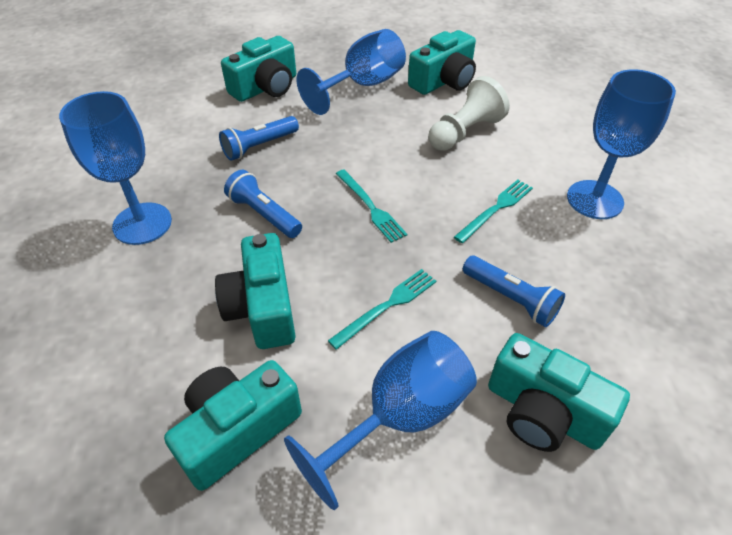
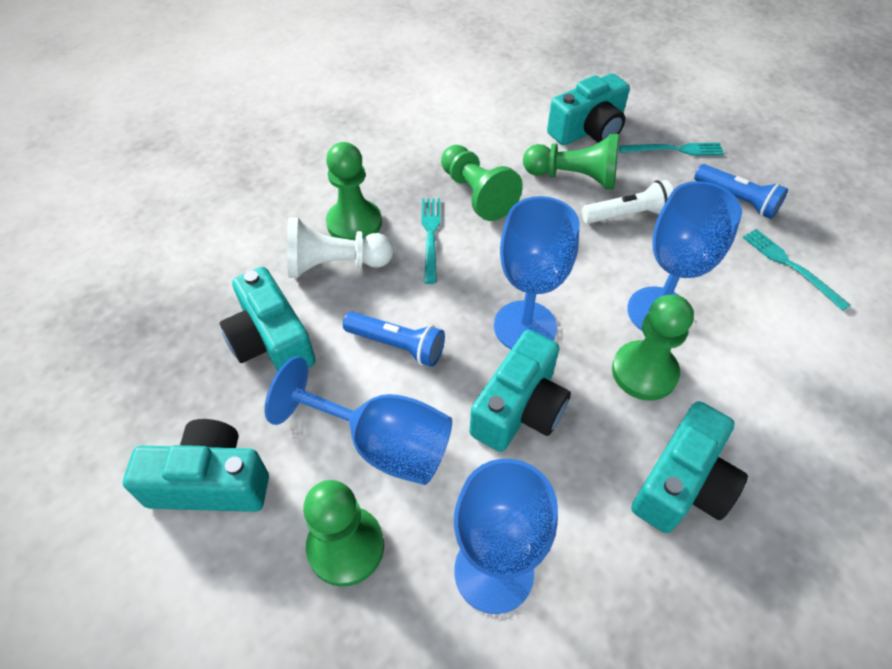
blue flashlight: [219,116,299,161] [224,170,302,238] [463,256,565,327] = 3 -> [343,312,445,367] [694,164,788,219] = 2
green pawn: none = 0 -> [303,480,384,587] [326,142,382,240] [441,145,523,221] [523,134,619,189] [612,294,694,400] = 5
white flashlight: none = 0 -> [582,180,673,224] = 1

